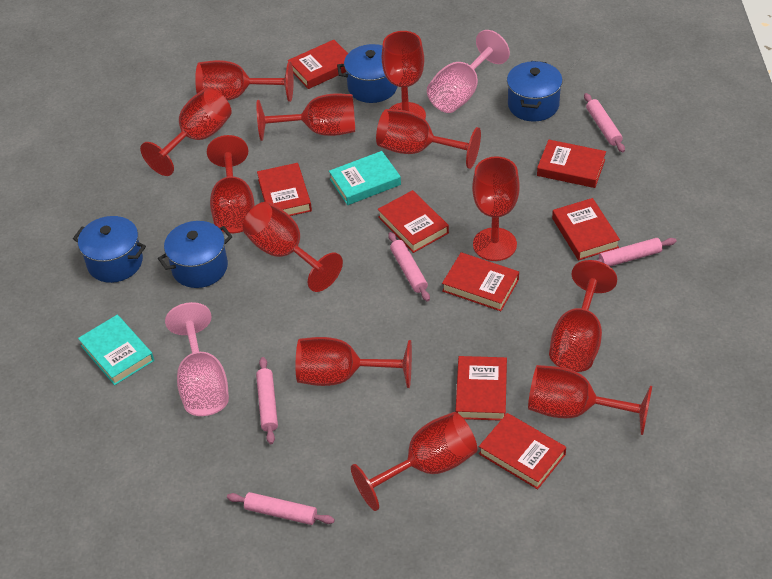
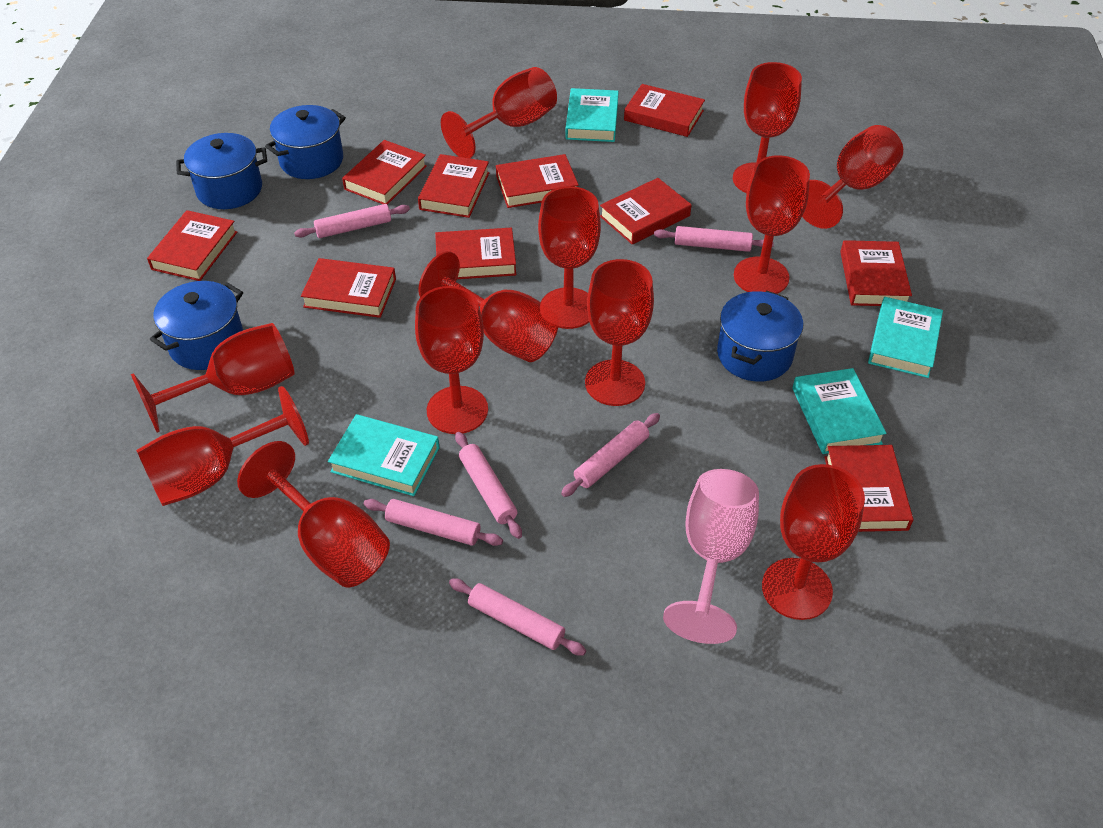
pink goblet: [165,302,229,416] [427,30,510,113] = 2 -> [663,469,759,644] = 1
pink rolling pin: [227,492,335,525] [256,357,278,444] [388,232,430,302] [584,93,625,152] [595,238,676,266] = 5 -> [294,204,410,238] [364,499,503,546] [449,578,586,656] [455,432,522,539] [561,413,660,497] [654,226,774,252] = 6
red book: [257,163,312,216] [288,40,348,89] [378,190,449,253] [442,252,519,311] [456,356,507,421] [479,413,566,489] [537,140,606,188] [552,198,620,260] = 8 -> [147,210,237,281] [301,258,396,318] [342,140,427,205] [418,154,489,218] [435,228,516,279] [496,154,579,208] [600,178,691,245] [624,84,705,137] [825,445,914,532] [840,240,912,306] = 10
turquoise book: [78,315,154,385] [329,151,401,205] = 2 -> [328,414,440,496] [565,88,619,142] [792,368,887,454] [868,297,943,378] = 4

